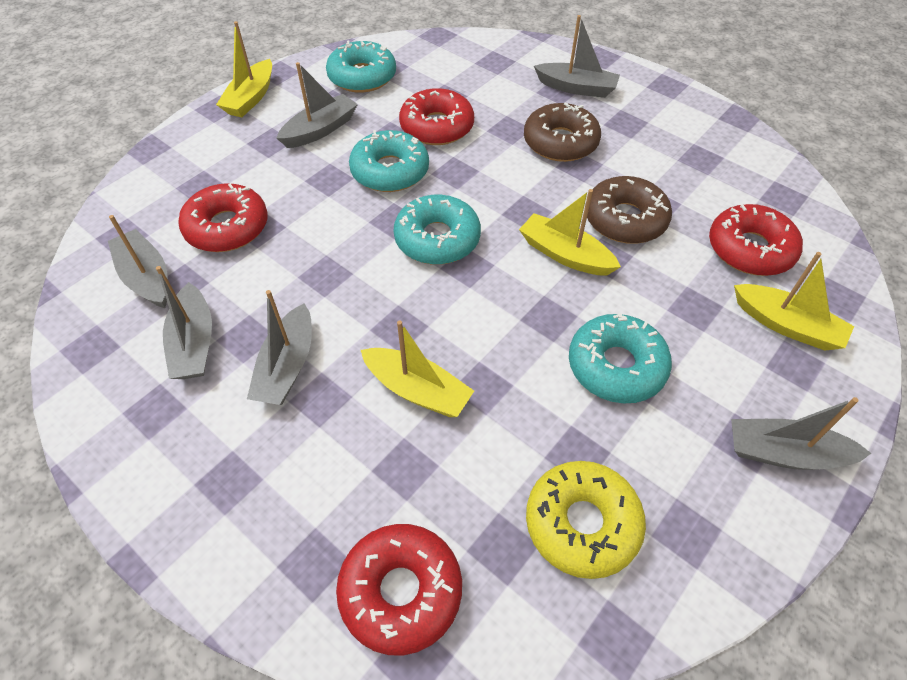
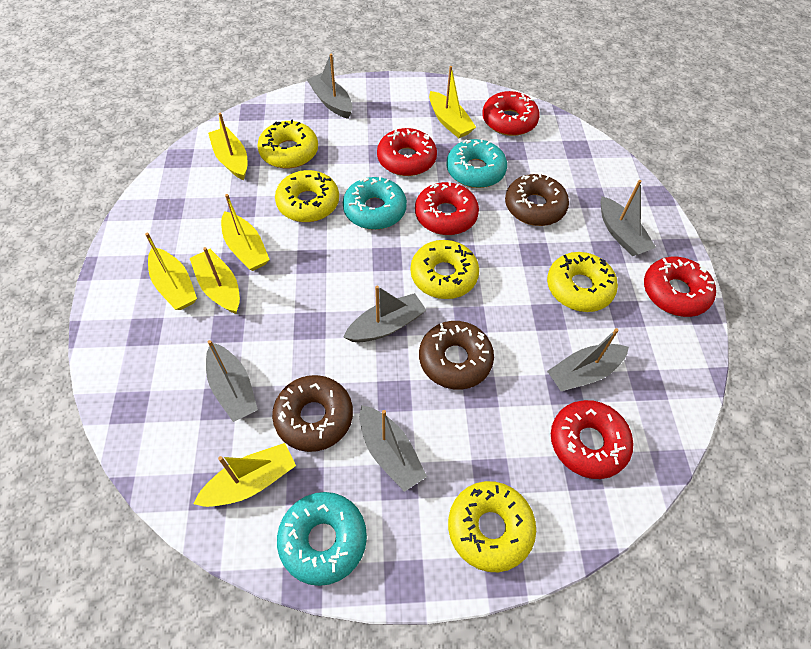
brown donut: [524,102,601,162] [587,176,672,244] = 2 -> [272,375,353,452] [419,321,494,390] [505,173,569,226] = 3
red donut: [178,183,268,252] [336,524,462,656] [399,88,474,145] [709,204,803,276] = 4 -> [377,128,437,176] [415,181,479,235] [482,91,540,136] [551,400,633,479] [644,257,716,317] = 5
turquoise donut: [326,41,396,93] [349,130,429,192] [394,195,481,265] [569,313,672,403] = 4 -> [277,492,367,586] [343,176,407,230] [446,138,507,188] = 3
yellow boat: [216,21,272,117] [361,320,474,417] [519,189,621,275] [734,252,854,351] = 4 -> [145,233,197,310] [190,247,240,314] [193,443,296,507] [208,113,247,180] [221,194,270,271] [429,66,476,138] = 6
yellow donut: [526,461,646,579] = 1 -> [257,120,318,169] [275,170,339,222] [411,240,479,299] [448,481,536,572] [547,252,618,312] = 5

